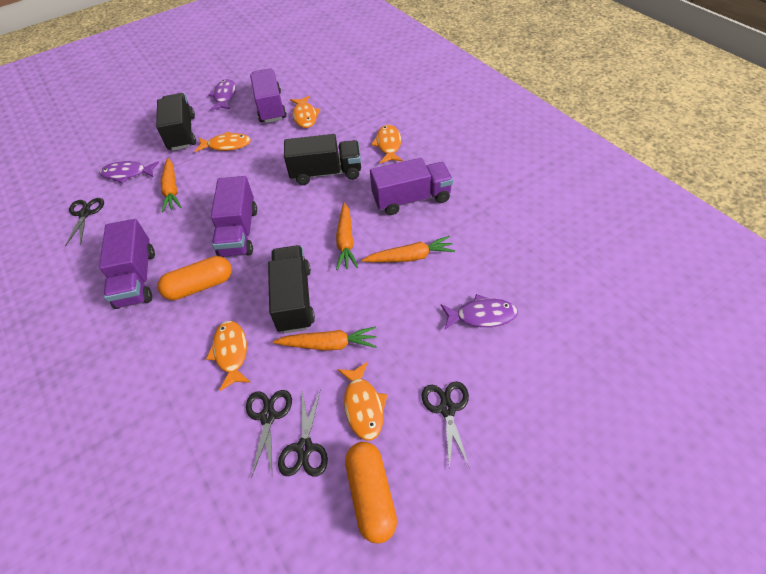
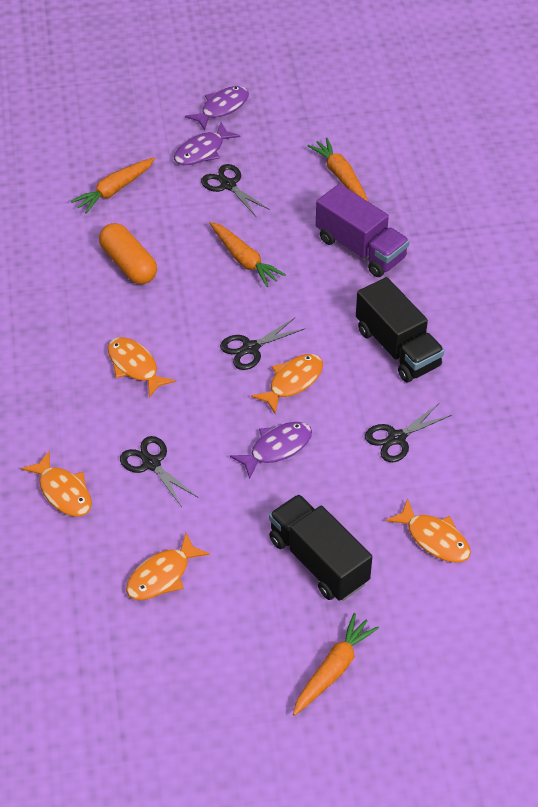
black truck: [156,93,196,151] [268,245,315,333] [284,134,361,185] = 3 -> [269,494,372,601] [356,277,445,382] = 2
orange capsule: [158,256,232,300] [345,442,397,544] = 2 -> [99,223,157,284] = 1
purple truck: [99,219,155,309] [211,176,257,257] [250,68,287,123] [370,158,453,215] = 4 -> [316,184,409,277] = 1

